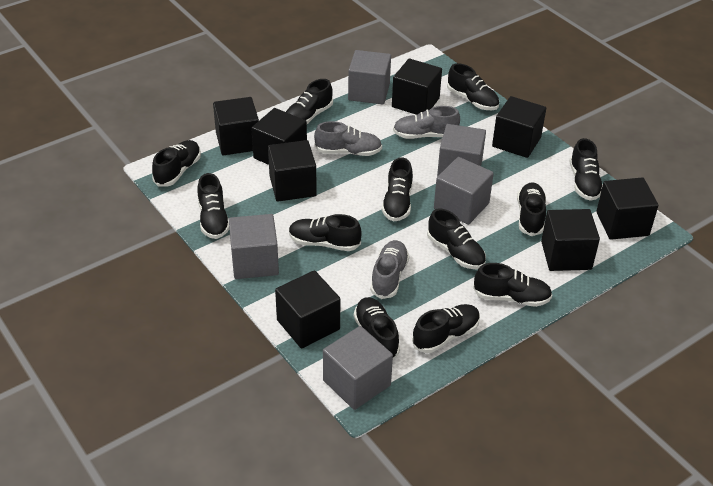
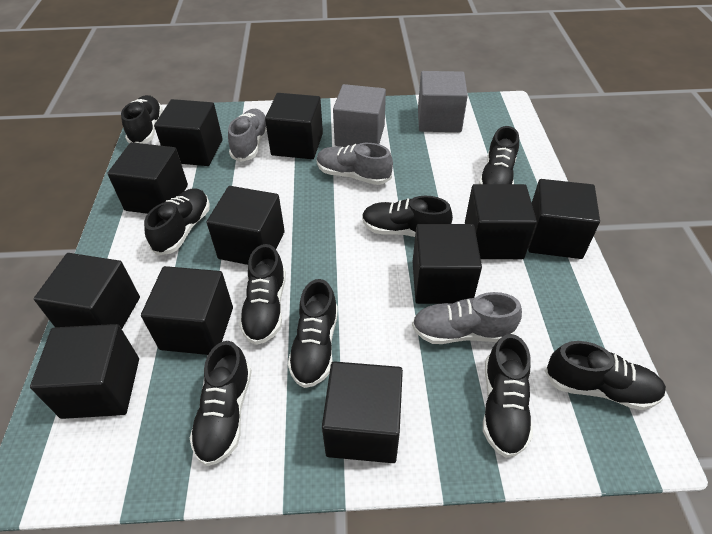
black cube: [213,97,259,155] [251,108,307,165] [268,140,317,202] [275,270,340,349] [392,59,442,115] [492,96,546,158] [541,209,600,271] [596,177,658,240] = 8 -> [30,324,139,419] [34,253,140,329] [107,142,188,214] [141,266,233,355] [154,99,223,166] [207,186,285,265] [265,93,323,159] [322,361,403,463] [413,224,482,304] [465,184,537,259] [528,179,600,259] = 11
black shoe: [152,140,201,187] [198,173,229,239] [286,79,333,124] [289,214,361,251] [354,297,400,359] [382,157,413,222] [412,304,480,353] [427,209,486,269] [447,63,499,110] [473,263,552,307] [517,182,546,236] [569,138,603,201] = 12 -> [121,95,163,144] [144,188,210,255] [190,341,252,466] [239,244,286,345] [288,279,338,388] [362,196,453,237] [479,126,519,184] [483,334,533,458] [545,341,666,410] = 9
grey cube: [229,214,279,279] [323,326,393,410] [348,50,391,104] [434,157,494,225] [437,124,486,177] = 5 -> [333,84,386,147] [418,71,468,132] = 2

